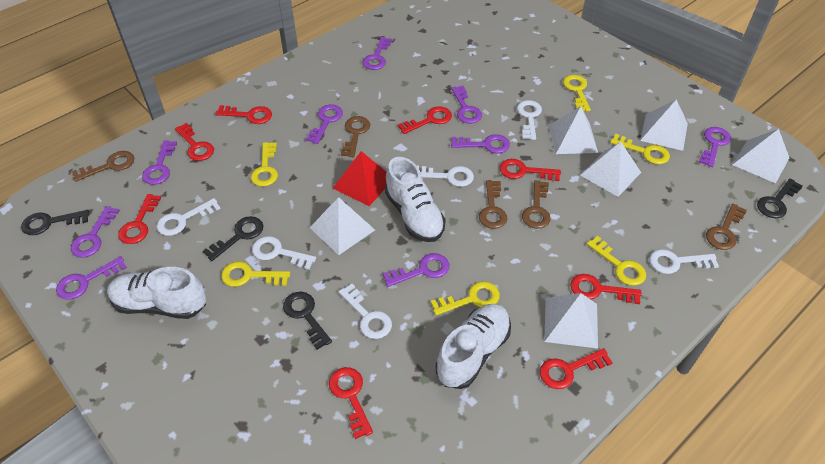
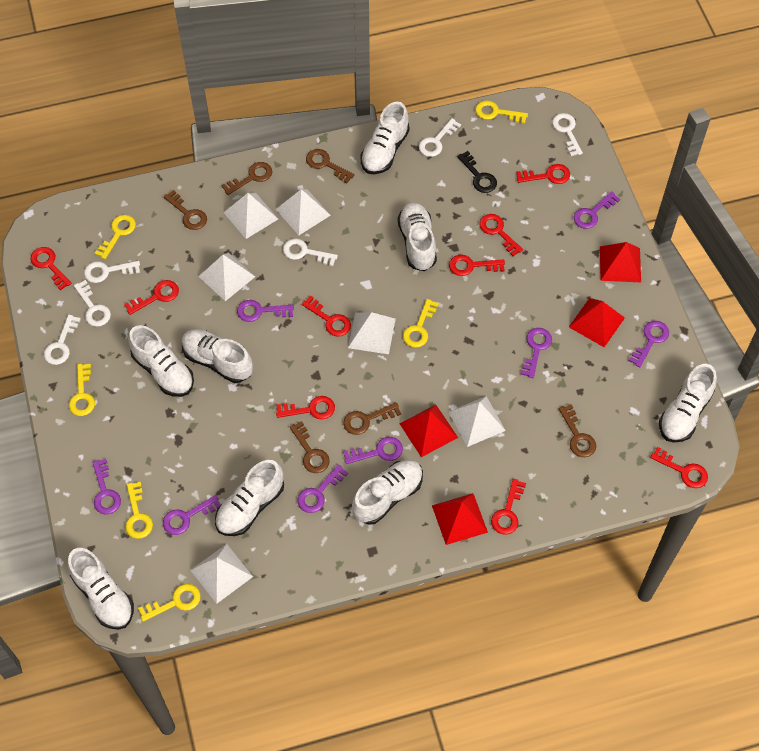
black key: [21,210,89,235] [203,216,263,261] [283,292,332,350] [757,178,803,218] = 4 -> [457,151,497,193] = 1
brown key: [72,151,134,182] [341,116,370,157] [479,180,507,229] [522,180,551,229] [706,204,747,250] = 5 -> [164,190,207,230] [222,162,272,195] [290,421,330,473] [306,149,354,183] [343,402,401,435] [559,404,596,457] = 6
purple key: [56,256,127,300] [71,206,120,257] [142,141,177,185] [306,104,343,144] [363,37,392,70] [382,253,449,287] [451,86,482,124] [451,134,510,153] [699,127,731,167] = 9 -> [92,459,121,515] [163,495,221,535] [237,300,294,322] [298,464,348,513] [343,437,403,464] [521,328,552,378] [574,191,620,229] [629,321,669,367] = 8
red key: [118,194,161,244] [175,123,214,161] [215,105,272,124] [329,367,373,439] [398,106,452,134] [500,159,561,181] [540,348,613,389] [570,274,642,304] = 8 -> [31,247,72,290] [124,280,179,315] [276,396,335,419] [302,295,351,336] [449,255,505,276] [479,214,523,256] [491,479,526,535] [516,164,570,184] [650,447,708,488] = 9
red pyramid: [333,151,386,206] = 1 -> [399,405,458,457] [432,493,488,545] [569,298,625,347] [600,242,641,282] = 4
white shoe: [107,267,207,319] [385,157,446,242] [436,304,511,389] = 3 -> [68,548,134,630] [128,325,194,397] [182,329,253,383] [215,460,284,536] [352,460,423,525] [361,102,410,174] [397,202,437,271] [659,364,717,442] = 8

